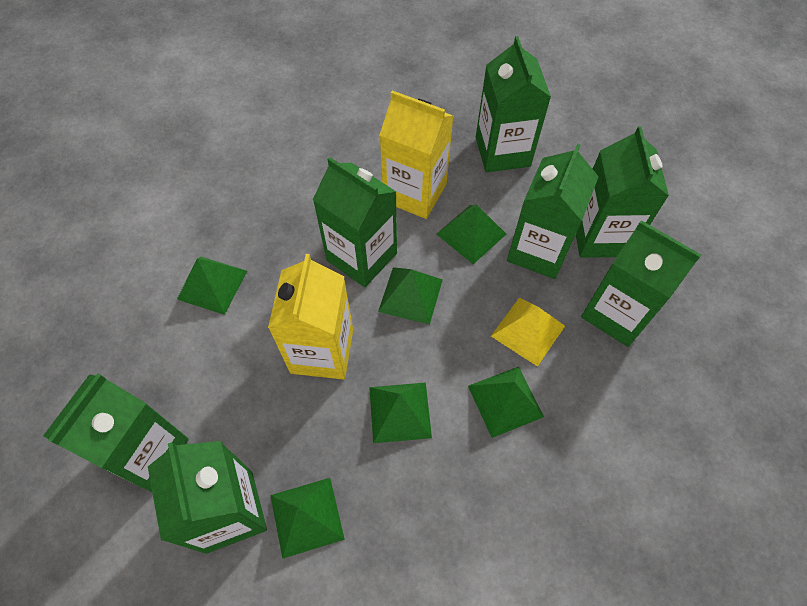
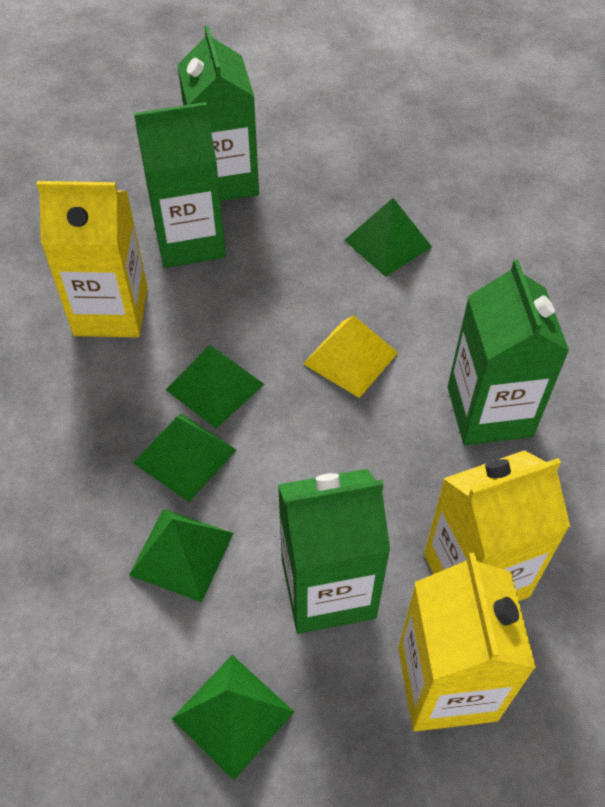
green carton: [43,374,189,492] [148,441,267,554] [313,157,397,287] [476,36,551,173] [507,143,599,279] [576,126,669,258] [581,220,701,347] = 7 -> [134,102,226,268] [178,26,259,201] [278,469,390,634] [447,260,569,445] = 4
green pyramid: [177,257,247,315] [270,478,345,559] [369,382,432,443] [378,267,443,325] [437,205,506,264] [468,367,544,438] = 6 -> [129,509,233,602] [133,413,236,502] [166,345,264,429] [172,655,294,780] [344,198,432,277] = 5
yellow carton: [268,254,353,380] [380,91,453,219] = 2 -> [37,181,148,337] [398,553,536,732] [424,450,570,601] = 3

